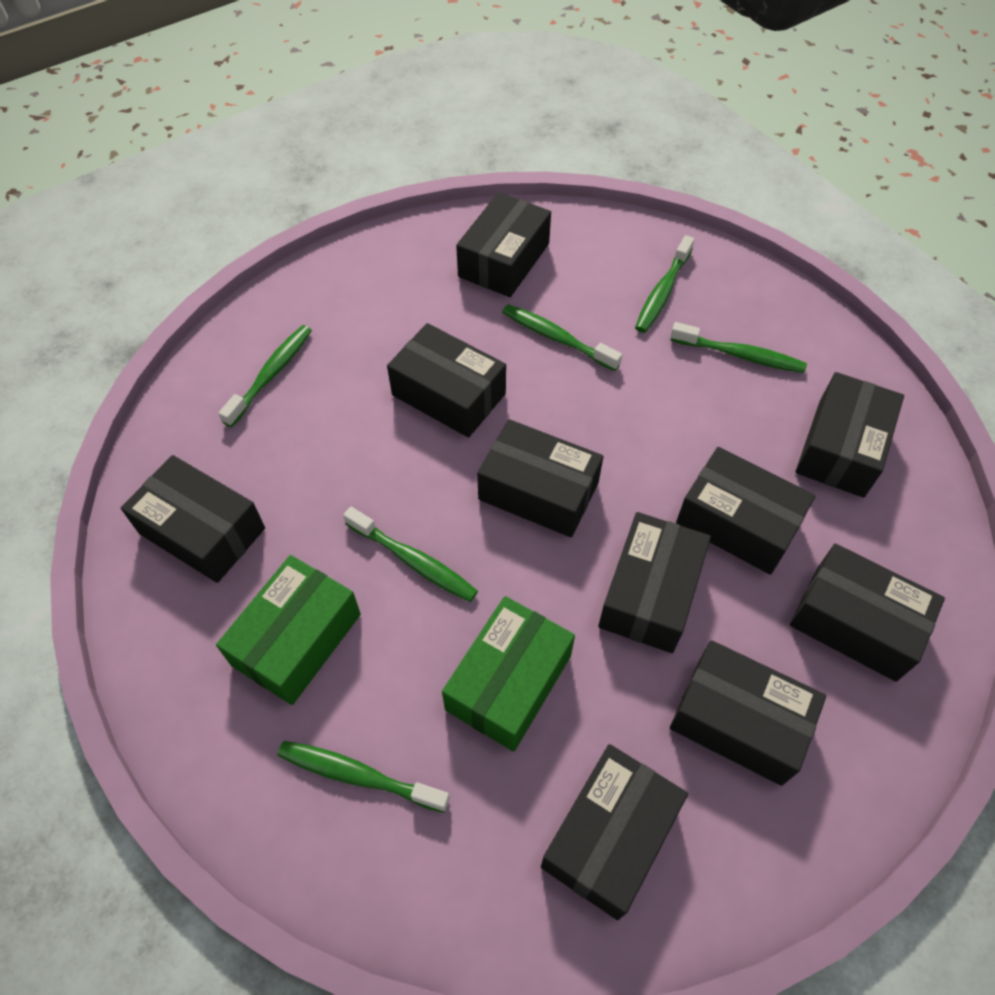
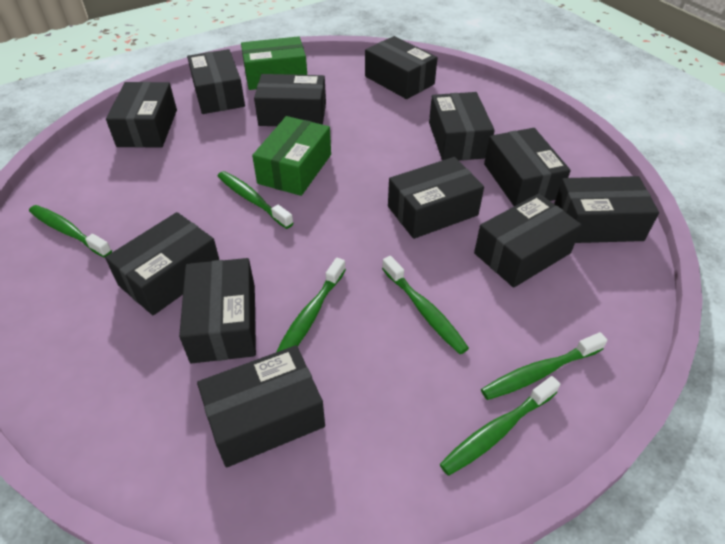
black box: [121,455,265,583] [387,323,506,438] [456,192,551,297] [477,419,603,537] [541,744,688,920] [598,512,711,653] [670,640,826,786] [676,447,816,575] [790,544,945,682] [796,372,904,498] = 10 -> [105,212,219,315] [106,82,177,148] [179,258,256,363] [187,49,245,114] [197,345,325,467] [254,74,326,126] [365,36,437,99] [388,157,484,239] [429,92,495,161] [474,194,582,288] [484,128,571,206] [554,176,659,243] = 12

